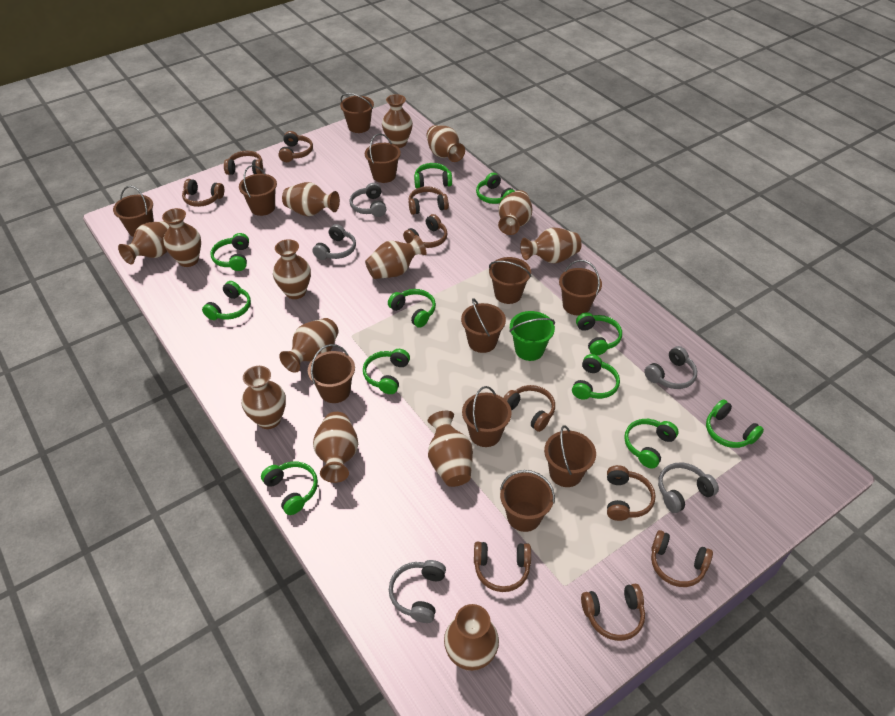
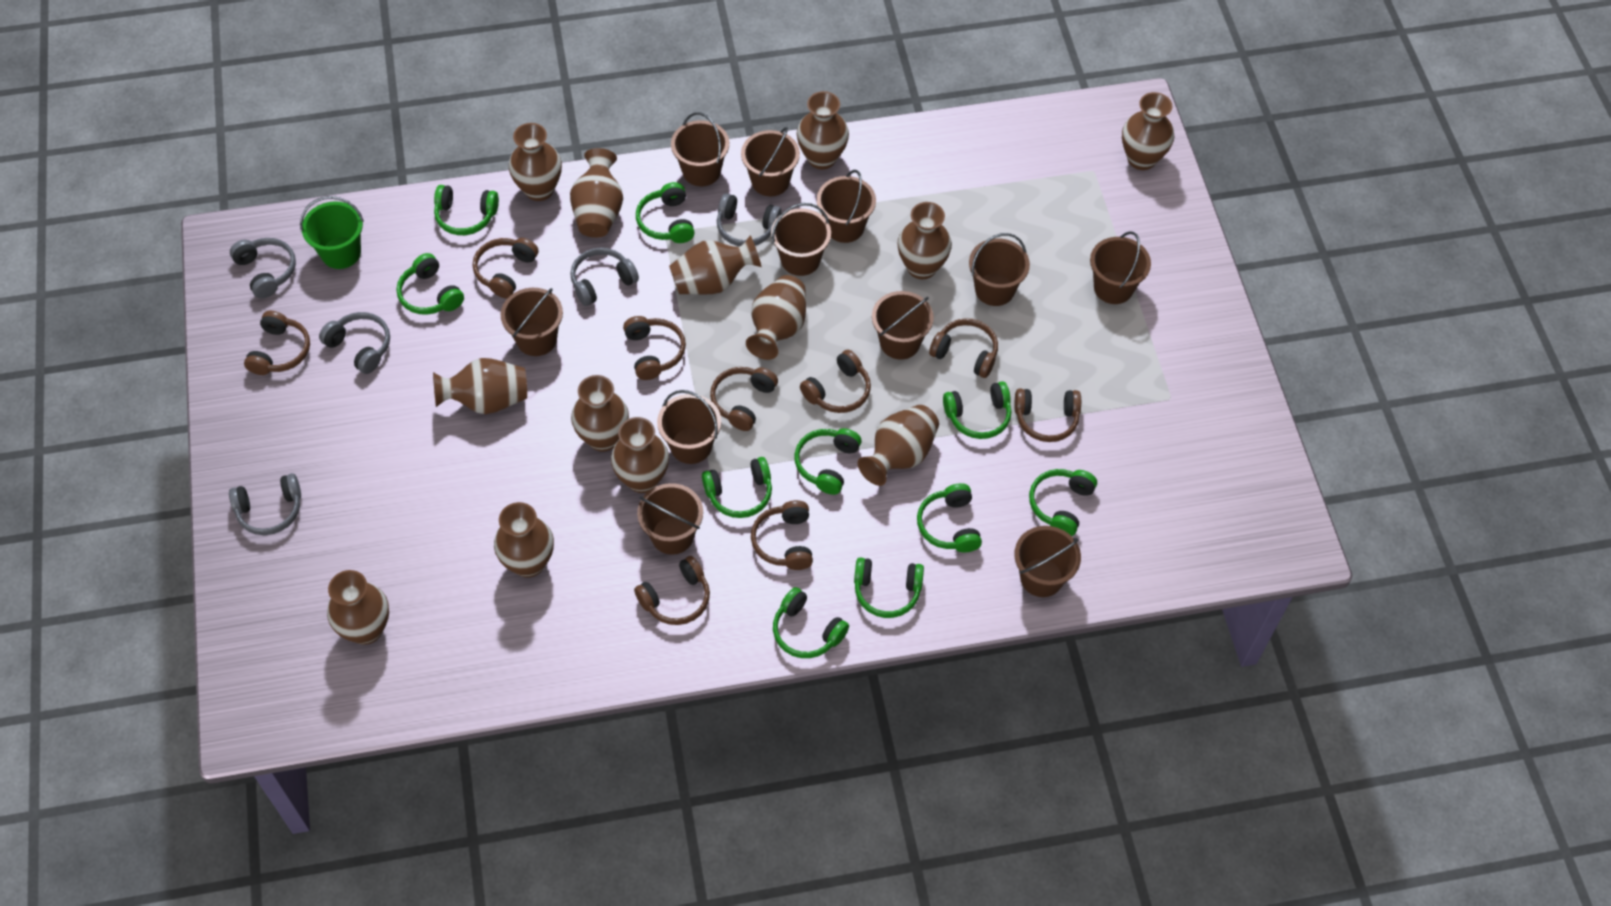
brown headphones: [182,179,224,207] [224,151,263,175] [278,131,313,162] [403,214,448,248] [409,186,449,215] [474,542,531,592] [503,385,555,432] [581,584,645,641] [607,465,656,521] [651,530,713,587] = 10 -> [244,311,310,375] [473,238,539,298] [623,316,686,380] [634,556,710,625] [710,367,778,431] [751,500,813,570] [800,350,871,413] [929,318,998,378] [1014,388,1081,442] = 9
brown vase: [118,221,170,264] [162,208,201,267] [242,366,286,429] [273,239,311,299] [279,318,339,373] [282,182,340,216] [313,412,358,483] [365,235,427,279] [382,94,413,148] [427,125,465,162] [428,411,473,487] [444,604,499,671] [498,190,533,235] [520,228,581,264] = 14 -> [327,570,389,645] [433,358,527,414] [494,502,554,578] [509,123,562,201] [570,148,623,238] [571,375,629,452] [611,417,669,493] [669,236,761,295] [746,275,806,360] [797,91,849,170] [858,405,939,486] [897,202,952,279] [1122,92,1174,170] = 13
green headphones: [202,281,251,320] [211,233,249,271] [261,461,318,515] [363,349,410,394] [388,289,436,328] [414,163,452,188] [476,173,515,204] [572,354,620,400] [576,312,622,356] [624,419,679,469] [706,399,764,448] = 11 -> [396,253,464,315] [434,185,499,235] [636,182,695,243] [702,457,772,518] [773,587,849,658] [794,428,862,495] [854,557,924,618] [917,483,982,552] [943,381,1011,439] [1029,469,1097,536] = 10

